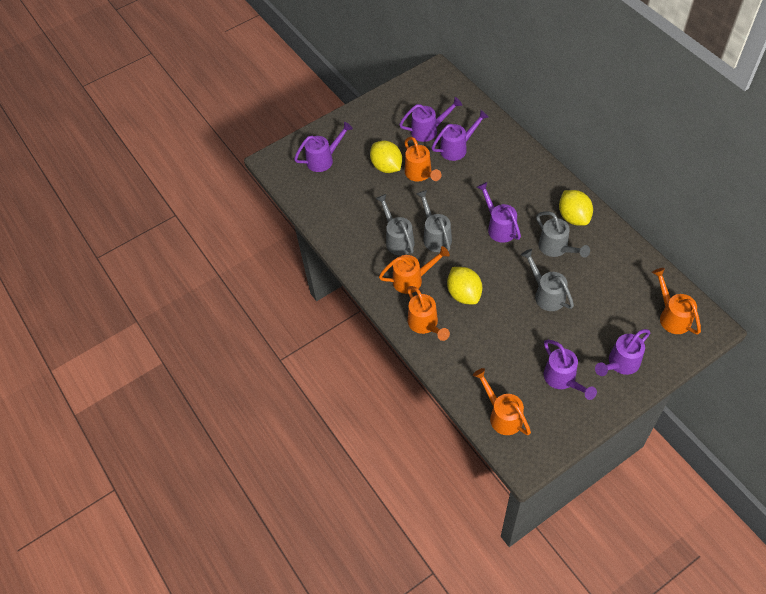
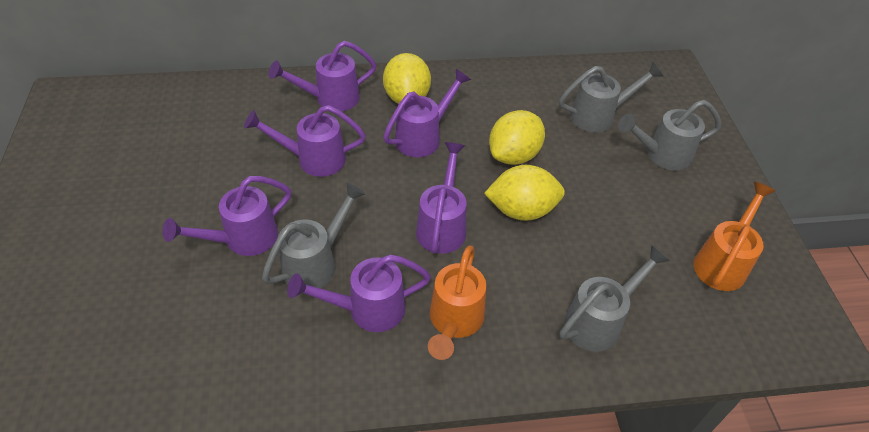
orange watering can: [379,246,450,294] [404,137,441,182] [407,286,450,341] [473,368,531,435] [652,268,701,335] = 5 -> [428,245,486,360] [693,182,775,291] = 2

